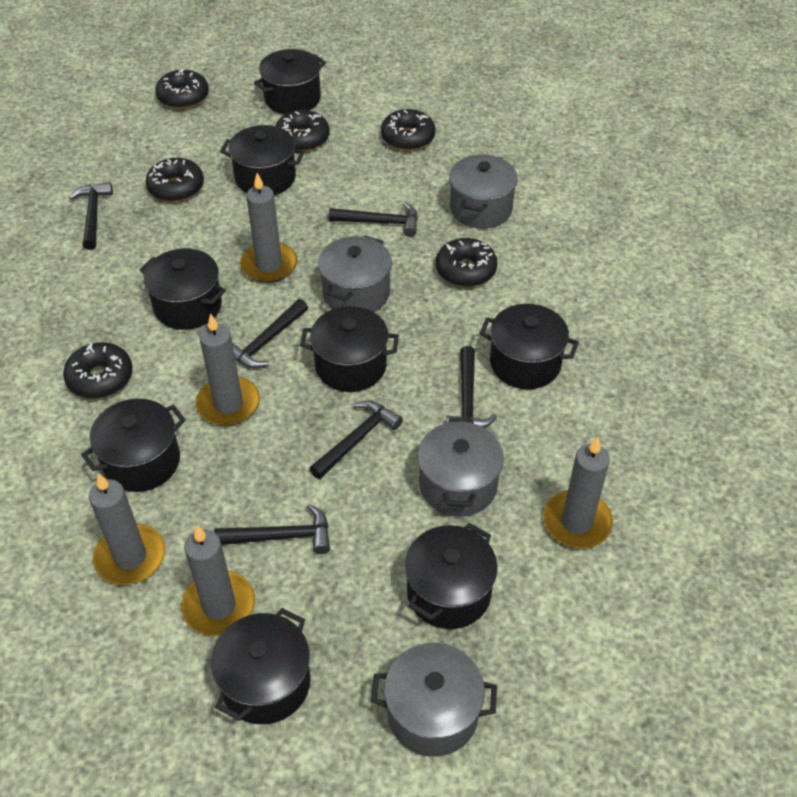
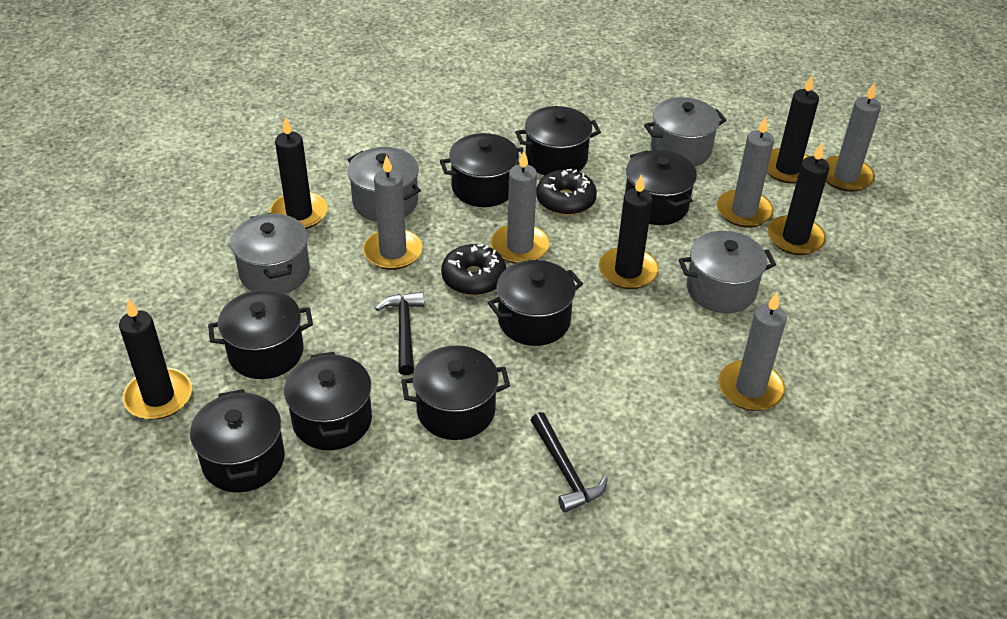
black candle: none = 0 -> [119,299,192,420] [270,117,328,229] [599,174,659,289] [767,75,819,184] [767,143,830,255] = 5
black donut: [63,342,133,399] [145,158,204,202] [155,68,209,109] [276,110,330,151] [381,109,436,151] [436,238,498,287] = 6 -> [441,244,506,295] [536,169,597,215] = 2
black hammer: [69,182,113,250] [214,504,330,554] [232,299,308,368] [309,401,403,479] [329,202,418,237] [446,346,497,428] = 6 -> [375,292,424,375] [531,412,608,513] = 2

